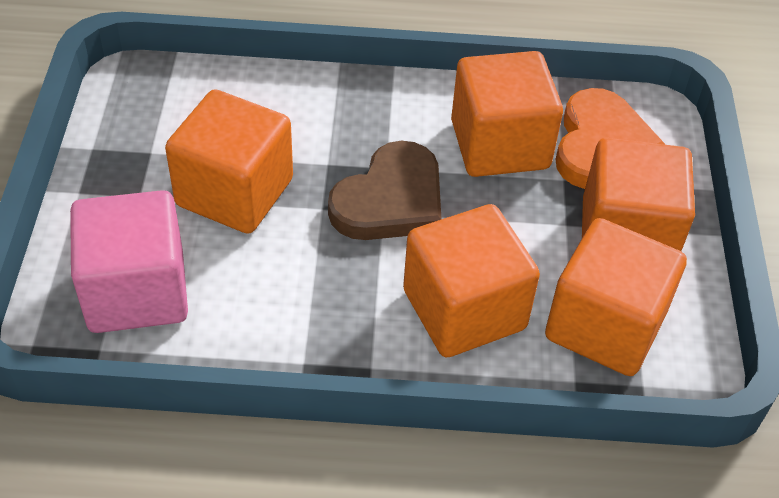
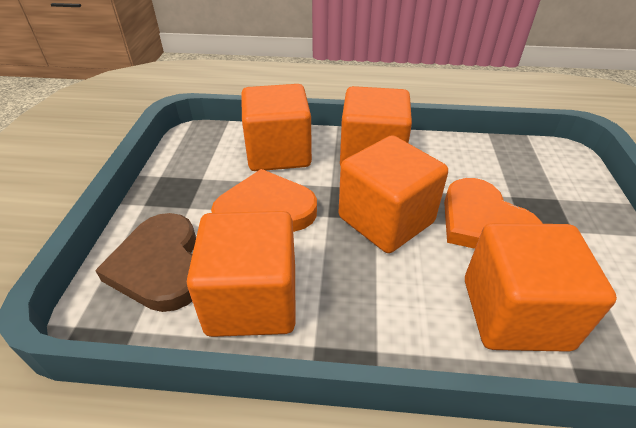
orange heart: [556,88,666,189] = 1 -> [211,169,317,232] [444,178,543,249] = 2
pink cube: [70,190,188,333] = 1 -> none = 0

